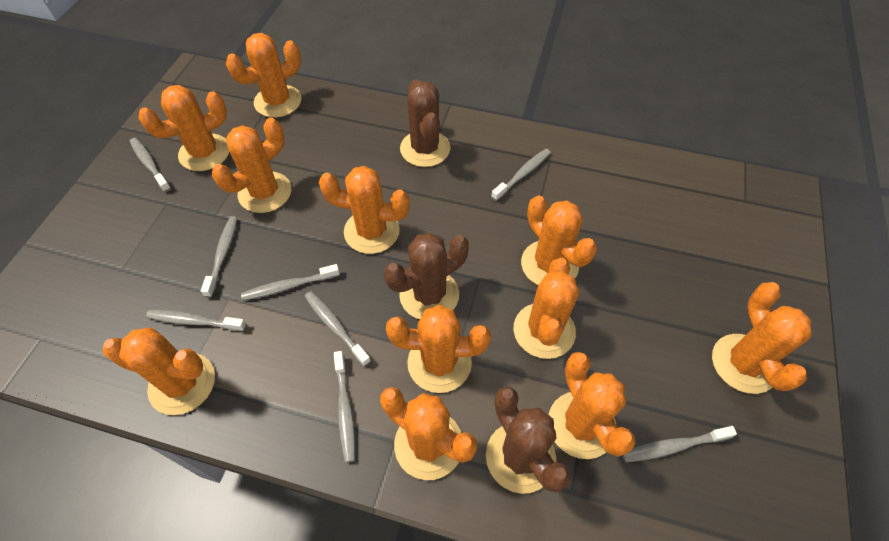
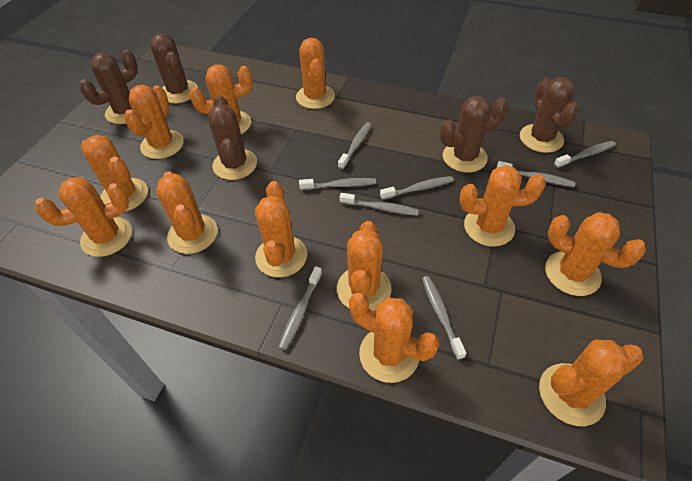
brown cactus: [384,233,469,319] [400,79,450,167] [486,386,571,494] = 3 -> [79,50,138,124] [151,33,198,104] [208,95,257,180] [440,96,508,173] [520,77,579,153] = 5
orange cactus: [103,327,215,415] [138,85,229,171] [212,118,291,213] [226,33,302,118] [319,166,409,254] [380,387,477,480] [386,305,491,393] [513,258,579,359] [521,196,597,285] [549,352,636,459] [712,282,811,394] = 11 -> [35,177,132,257] [81,135,148,212] [124,85,184,159] [156,171,218,254] [189,65,253,134] [255,181,307,278] [296,38,335,109] [337,221,392,311] [349,293,440,383] [460,165,546,247] [539,340,643,426] [545,212,646,296] = 12

